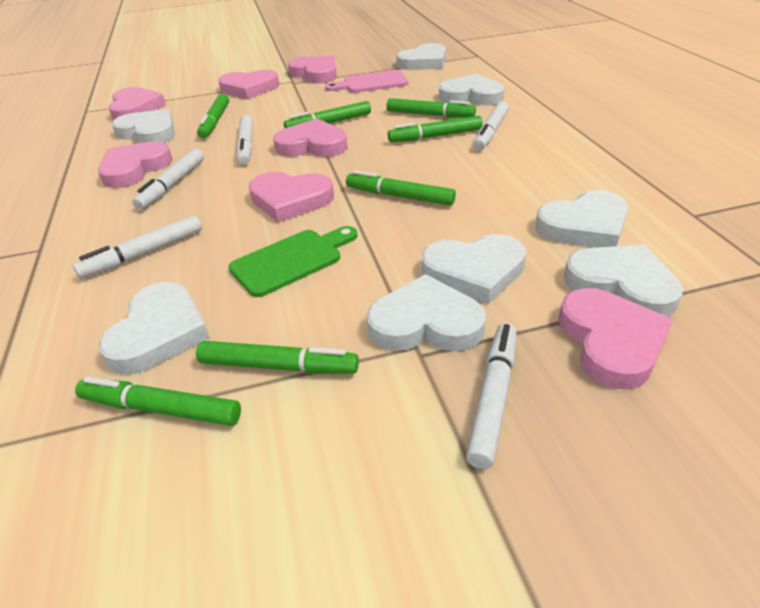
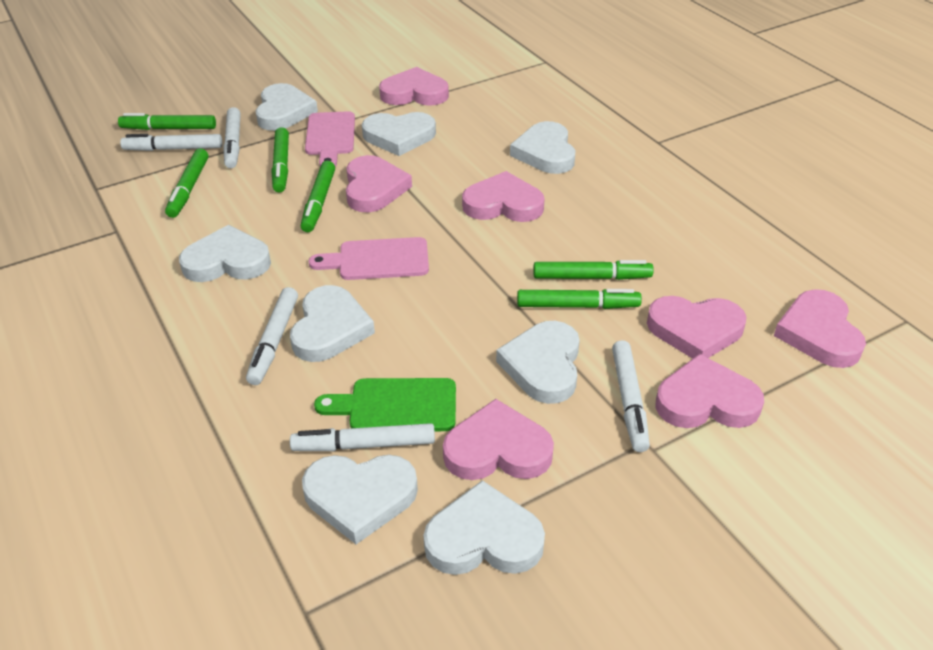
green marker: [75,377,241,426] [196,341,359,374] [197,94,229,139] [284,101,371,128] [346,170,456,206] [387,98,476,118] [388,116,483,142] = 7 -> [118,113,216,130] [165,148,208,218] [272,127,289,192] [301,161,335,232] [517,289,642,309] [533,260,654,280] = 6
pink cutting board: [325,70,408,93] = 1 -> [305,111,355,167] [308,237,429,280] = 2

